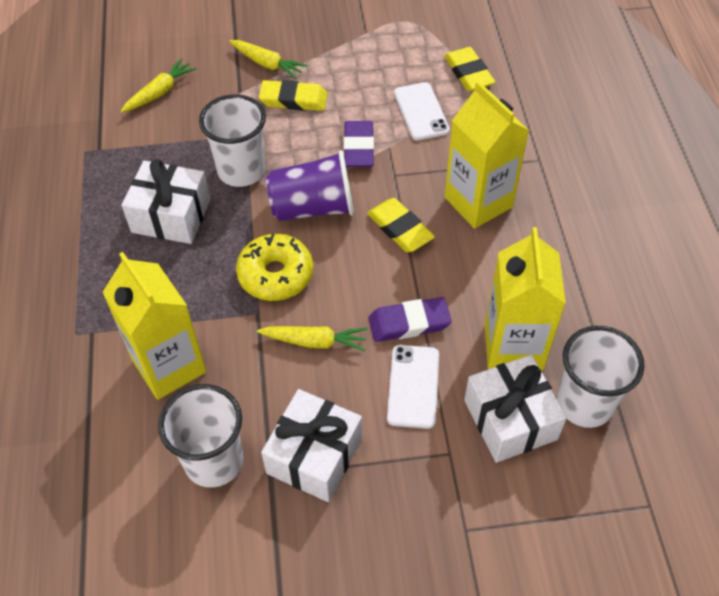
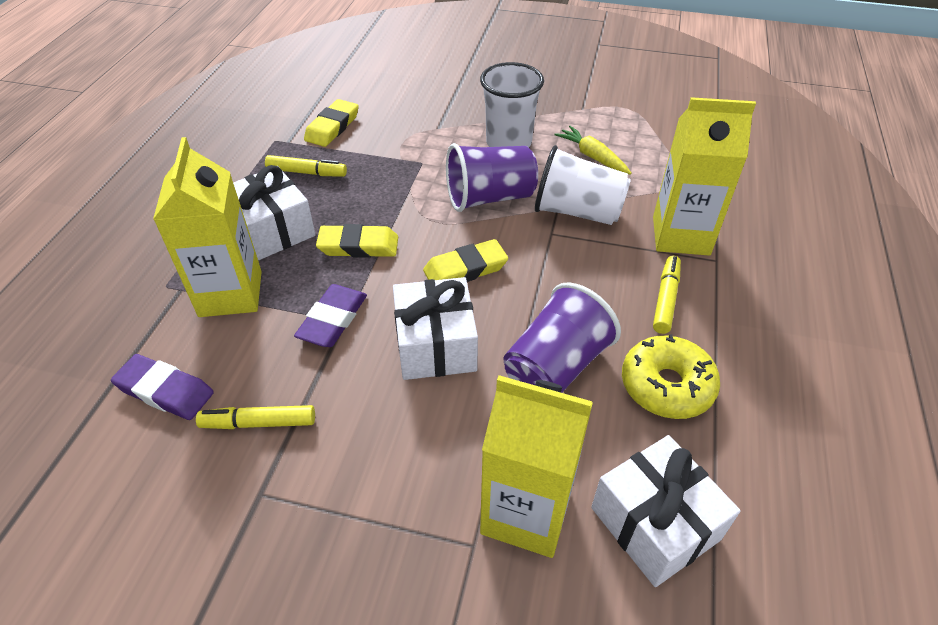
purple cup: [266,150,354,221] = 1 -> [446,143,538,212] [504,282,621,393] = 2
white cup: [158,384,243,488] [199,94,266,187] [557,326,645,428] = 3 -> [480,62,544,147] [535,145,631,225] = 2
white phone: [387,345,439,429] [394,82,450,141] = 2 -> none = 0
yellow carrot: [121,58,197,113] [229,40,307,79] [257,326,368,352] = 3 -> [554,126,632,175] = 1
yellow marker: none = 0 -> [196,405,315,429] [265,155,347,177] [653,256,681,334] = 3

